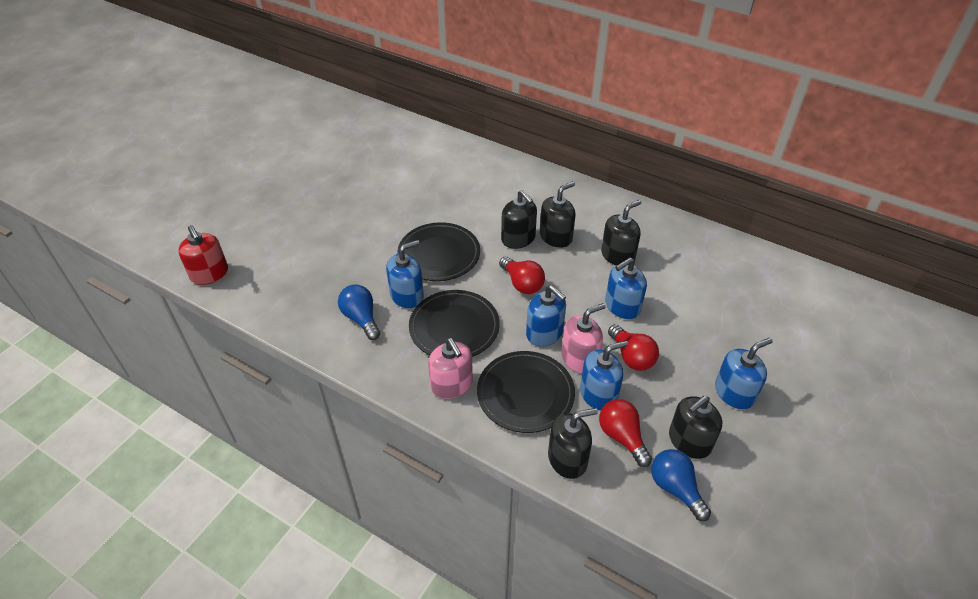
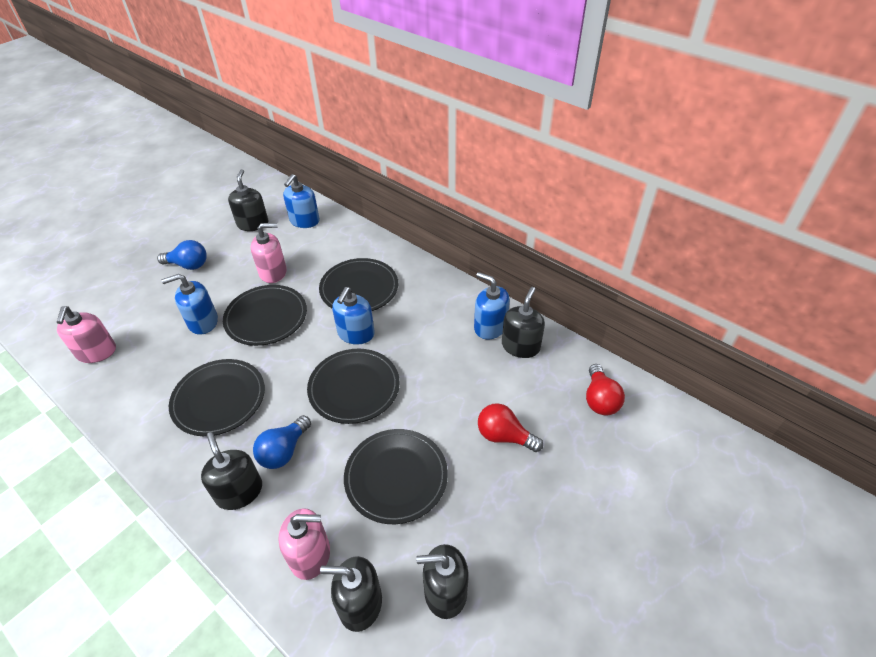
black plate: [397,222,480,281] [409,290,500,357] [477,351,575,433] = 3 -> [169,359,265,436] [223,285,307,346] [307,349,400,424] [319,258,398,311] [344,429,448,524] = 5
blue soap dispenser: [386,240,424,309] [526,285,566,346] [580,341,628,411] [605,257,647,319] [715,338,773,410] = 5 -> [162,274,218,335] [283,174,320,228] [332,287,375,345] [474,272,510,339] = 4
pink soap dispenser: [428,338,473,399] [561,303,606,374] = 2 -> [57,306,116,363] [251,223,287,283] [279,508,330,580] = 3
red light bulb: [499,256,545,294] [599,399,652,467] [608,324,659,371] = 3 -> [478,403,543,452] [586,364,625,415] = 2
red soap dispenser: [178,225,228,285] = 1 -> none = 0

